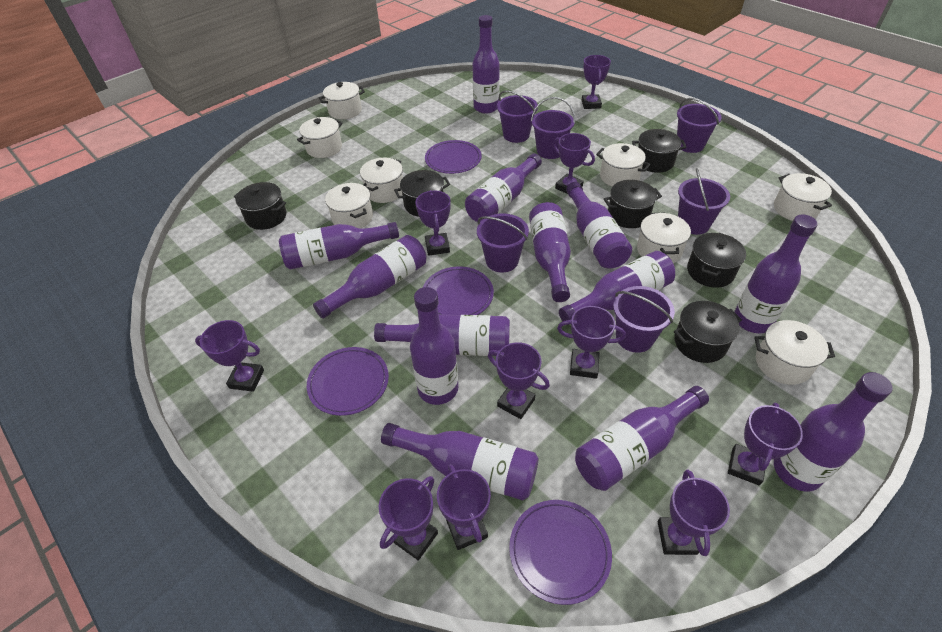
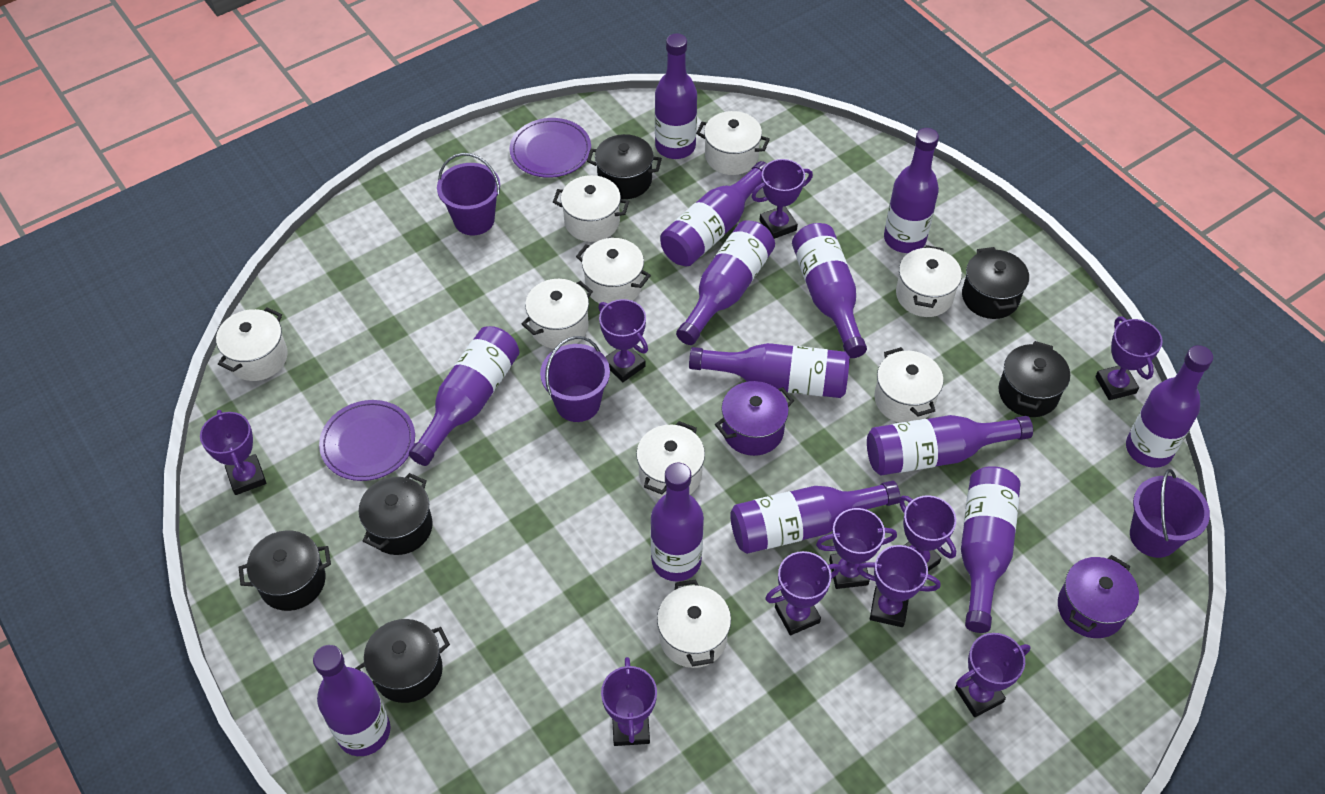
purple bucket: [477,213,529,273] [497,90,538,143] [531,97,575,159] [613,286,675,353] [677,98,722,153] [678,168,730,235] = 6 -> [437,153,500,235] [540,336,610,422] [1130,469,1210,558] = 3
purple plate: [307,347,389,416] [423,266,494,315] [425,140,482,174] [509,500,612,605] = 4 -> [319,400,415,481] [510,118,591,178] = 2
purple pot: none = 0 -> [715,381,794,456] [1058,555,1139,638] = 2
white pot: [297,117,343,158] [319,82,365,119] [325,183,373,228] [360,158,403,203] [596,143,651,186] [637,213,691,263] [754,320,835,385] [774,173,832,221] = 8 -> [216,307,288,381] [522,279,593,349] [553,175,629,242] [576,238,651,304] [636,421,705,499] [657,579,731,668] [696,111,770,175] [874,347,943,423] [896,245,962,317] = 9

